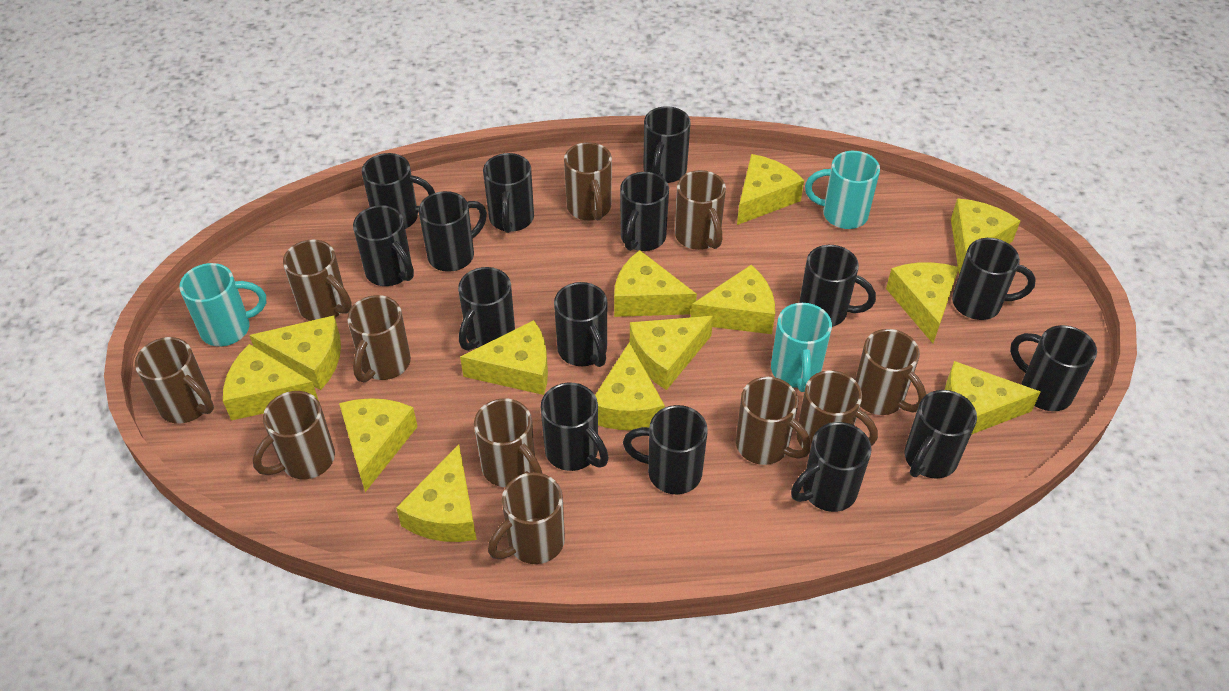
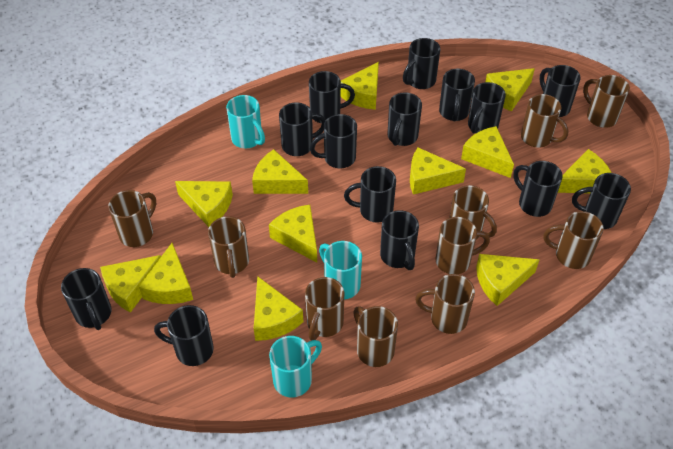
black mug: [353,205,414,286] [362,153,435,229] [419,191,487,272] [458,267,515,351] [483,153,534,233] [541,383,609,471] [554,282,607,367] [620,172,669,251] [623,405,708,494] [643,106,691,183] [791,422,871,512] [799,245,876,327] [904,390,977,479] [952,238,1036,320] [1010,325,1097,411] = 15 -> [61,268,112,330] [154,305,214,366] [279,103,326,156] [309,71,355,123] [310,114,357,168] [344,166,396,223] [380,210,419,270] [388,92,422,146] [403,38,440,89] [439,69,475,122] [468,82,506,133] [513,161,563,217] [540,65,581,117] [572,173,631,229] = 14
brown mug: [135,337,214,424] [253,391,335,479] [283,240,352,321] [347,295,411,383] [474,398,542,487] [488,472,565,564] [564,142,612,220] [675,170,726,250] [736,377,811,465] [796,370,878,454] [855,329,927,415] = 11 -> [108,190,156,247] [208,216,249,278] [305,277,345,341] [353,306,398,367] [415,274,475,334] [435,217,490,274] [449,185,497,240] [521,94,568,148] [543,211,604,269] [583,75,630,128] = 10
yellow cheese: [223,344,319,421] [249,316,341,390] [339,398,418,492] [396,444,477,542] [460,320,548,395] [595,342,665,430] [614,250,697,317] [630,316,713,390] [691,265,775,334] [737,154,804,225] [886,262,959,343] [945,361,1041,435] [951,198,1020,274] = 13 -> [100,255,161,313] [139,243,193,304] [175,181,233,227] [252,149,308,194] [254,276,303,341] [269,205,317,263] [341,62,379,110] [410,148,466,195] [461,126,514,178] [476,254,540,306] [485,68,535,112] [558,149,612,194] = 12

